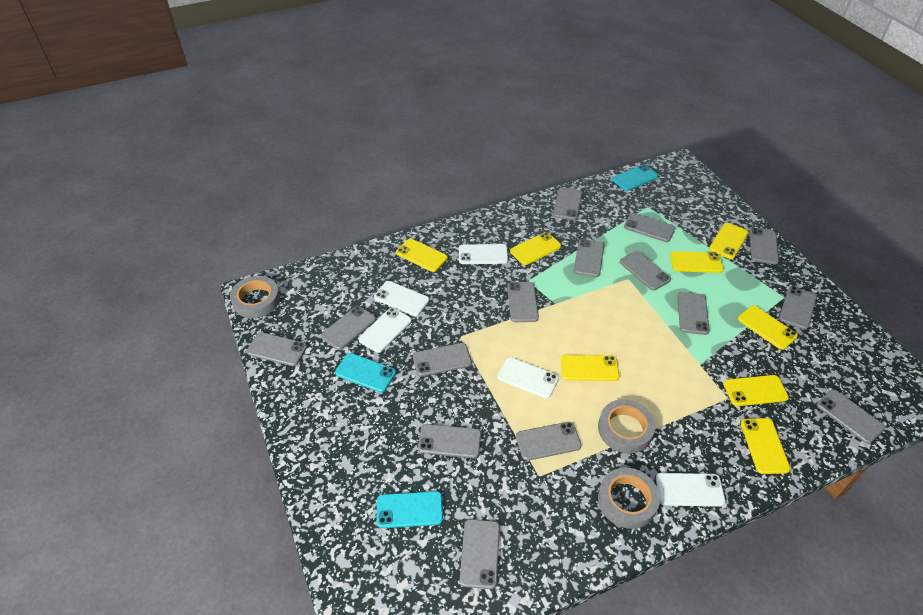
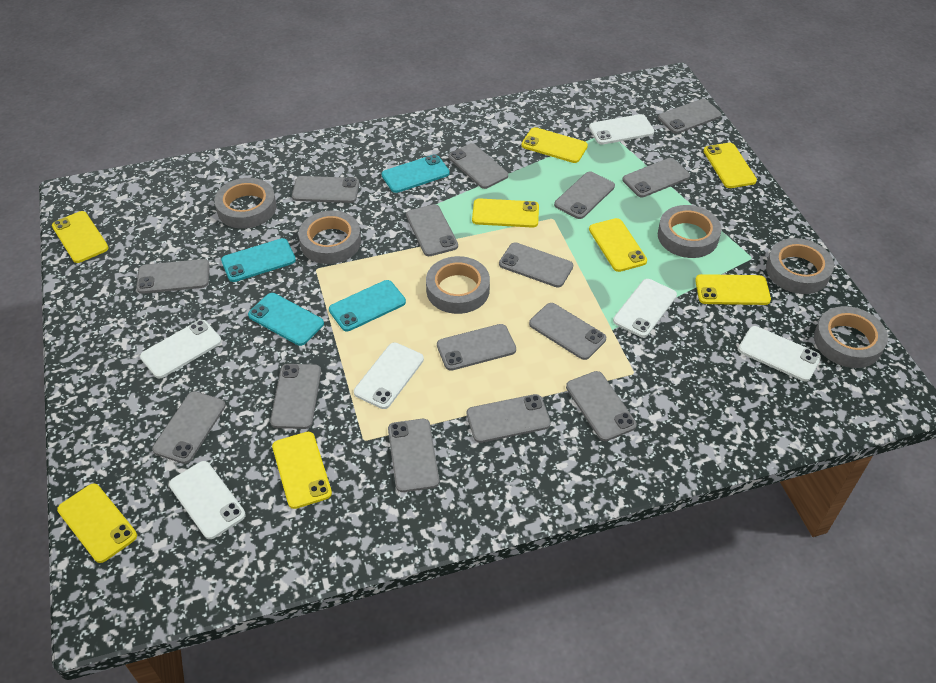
grey tape: [230,276,280,318] [598,399,656,453] [598,468,660,529] = 3 -> [214,178,277,229] [298,210,361,264] [426,256,490,314] [658,205,722,258] [766,238,834,294] [814,306,888,368] = 6
turquoise phone: [335,353,396,393] [376,491,443,528] [612,164,658,191] = 3 -> [221,238,296,282] [248,293,324,346] [329,280,406,331] [382,155,450,193] = 4
white phone: [359,308,412,353] [374,281,429,316] [459,244,508,264] [497,357,559,399] [656,473,726,507] = 5 -> [140,320,222,379] [169,461,246,539] [354,343,424,409] [589,114,654,145] [613,279,677,337] [738,326,821,381] = 6

